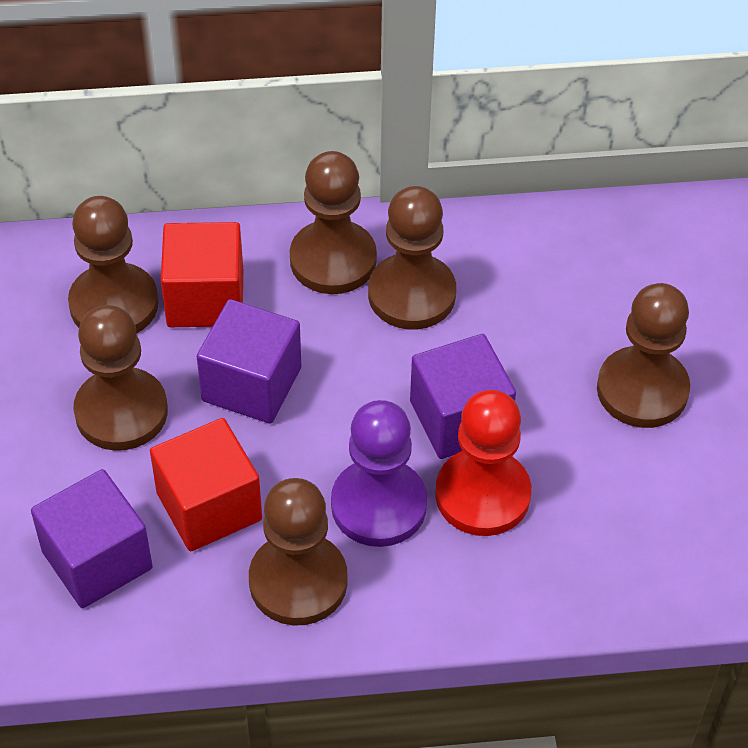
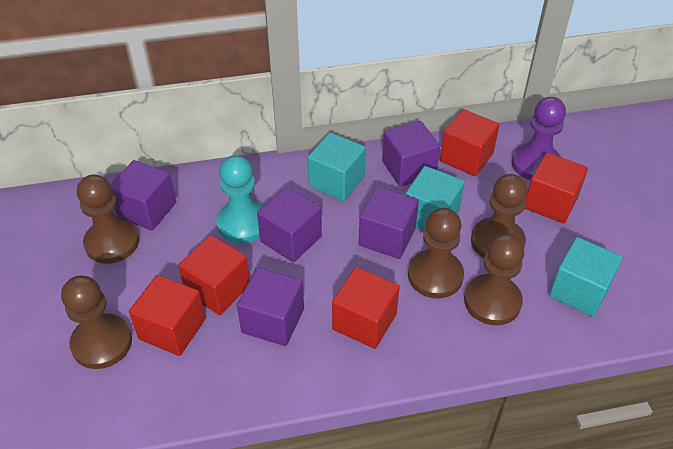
brown pawn: [68,196,159,334] [73,305,168,451] [249,478,348,626] [290,151,377,294] [368,186,456,329] [597,283,690,428] = 6 -> [61,276,132,369] [77,175,139,264] [408,208,464,299] [464,234,525,325] [471,174,528,258] = 5
purple cube: [31,469,153,608] [197,299,301,424] [410,334,516,459] = 3 -> [110,160,176,231] [237,267,304,346] [257,187,322,262] [359,186,419,259] [382,121,440,187] = 5
red cube: [150,418,262,551] [161,222,243,327] = 2 -> [129,275,205,356] [178,235,250,315] [332,267,400,349] [440,109,500,176] [525,153,588,223] = 5
red pawn: [435,390,531,536] = 1 -> none = 0
turquoise cube: none = 0 -> [308,133,366,202] [405,166,465,231] [549,237,622,317] = 3
turquoise pawn: none = 0 -> [216,155,263,243] = 1

